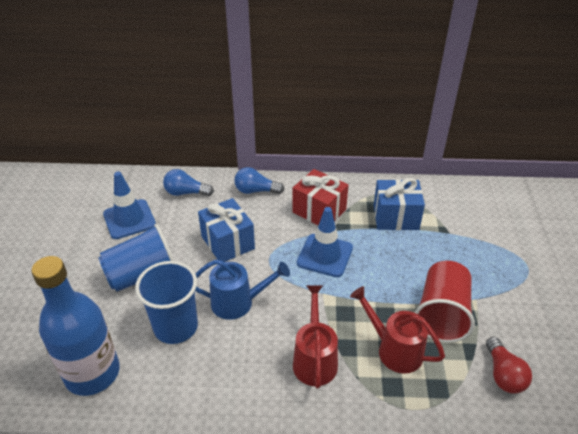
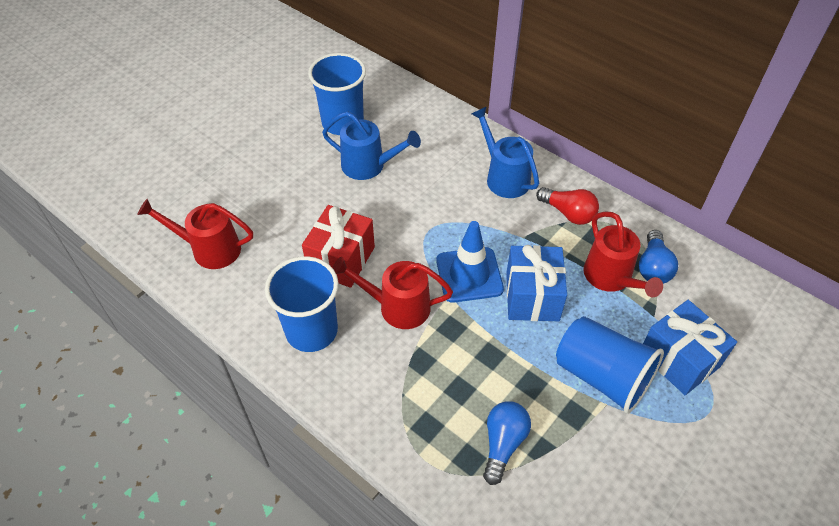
blue bottle: [31,256,120,396] = 1 -> none = 0
blue cup: [98,224,174,292] [135,261,198,344] = 2 -> [265,256,338,352] [308,53,366,135] [556,316,664,414] = 3
blue traffic cone: [103,171,156,239] [297,207,353,277] = 2 -> [436,221,504,303] = 1
blue watering can: [195,259,290,320] = 1 -> [322,112,421,180] [472,107,539,198] = 2
red cup: [415,261,475,343] = 1 -> none = 0
red watering can: [293,285,338,389] [350,286,445,374] = 2 -> [137,199,253,269] [332,257,453,329] [583,211,663,297] = 3

